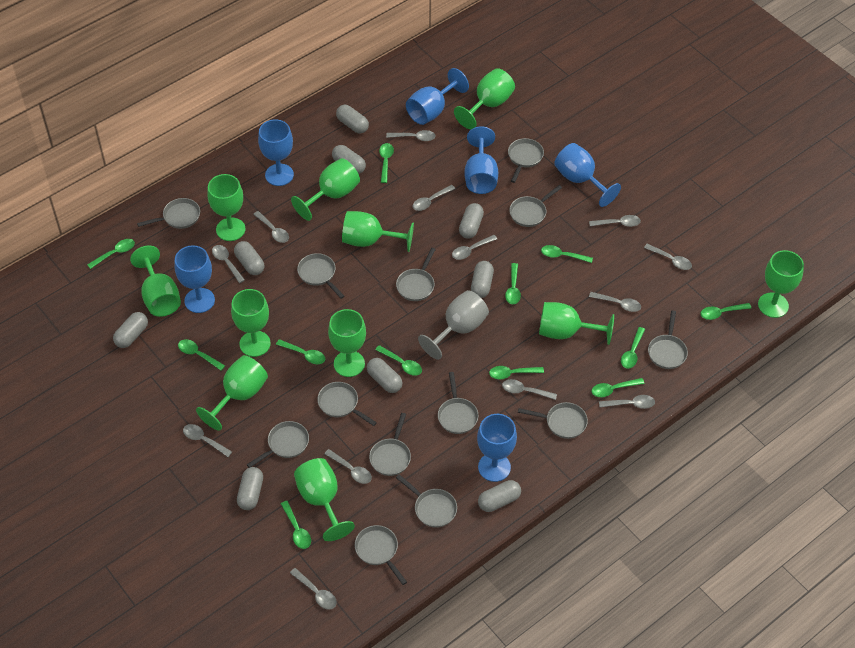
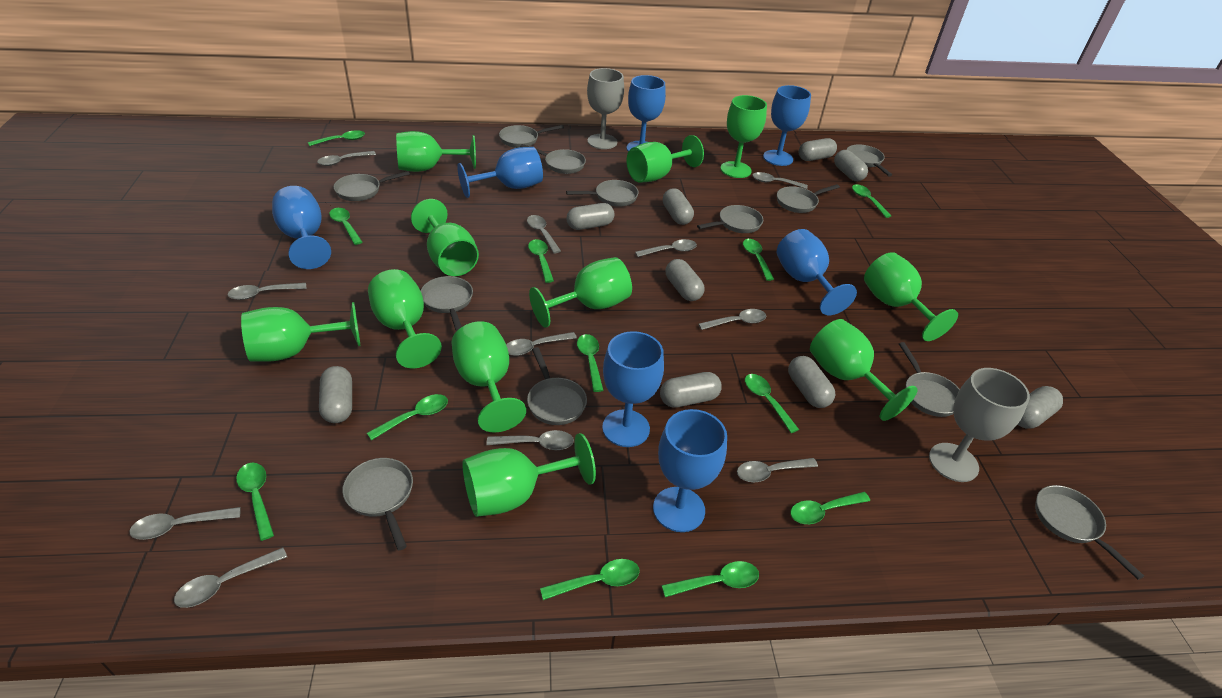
blue goblet: [174,245,215,313] [258,119,294,186] [406,68,469,125] [464,126,498,194] [477,414,517,482] [554,143,621,207] = 6 -> [272,186,331,269] [457,147,543,198] [602,331,664,447] [627,75,666,152] [653,409,727,532] [763,85,811,166] [777,229,857,315] = 7
grey goblet: [418,290,489,360] = 1 -> [587,68,624,149] [929,368,1030,482] = 2
grey pan: [137,198,200,229] [247,421,309,468] [297,253,345,299] [317,382,377,426] [355,525,407,585] [369,413,411,476] [396,248,436,301] [396,474,457,528] [438,372,478,434] [508,138,544,183] [509,185,562,227] [518,402,588,439] [648,311,688,369] = 13 -> [334,171,410,201] [342,458,413,551] [421,276,473,332] [499,125,564,148] [520,144,586,174] [527,347,587,425] [566,180,638,207] [697,205,763,233] [777,184,840,213] [846,145,892,176] [899,342,960,417] [1035,485,1144,580] = 12
grey spoon: [183,424,232,457] [212,245,245,283] [253,211,289,243] [290,568,337,609] [324,449,372,484] [386,130,436,141] [413,185,455,211] [452,235,497,260] [502,379,557,400] [589,215,641,227] [589,292,641,312] [599,395,655,409] [644,244,692,270] = 13 -> [129,507,241,540] [174,547,287,608] [227,283,307,300] [317,151,376,166] [486,430,574,450] [506,332,577,356] [527,215,561,253] [635,239,697,257] [698,309,766,330] [737,458,818,482] [752,172,808,189] = 11

